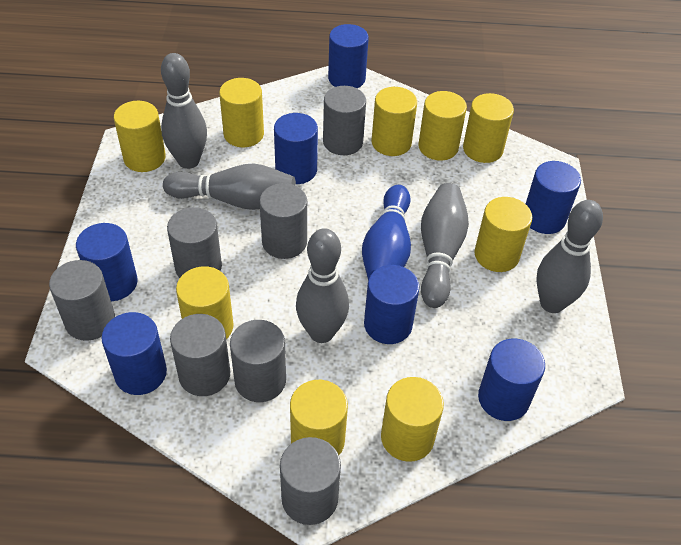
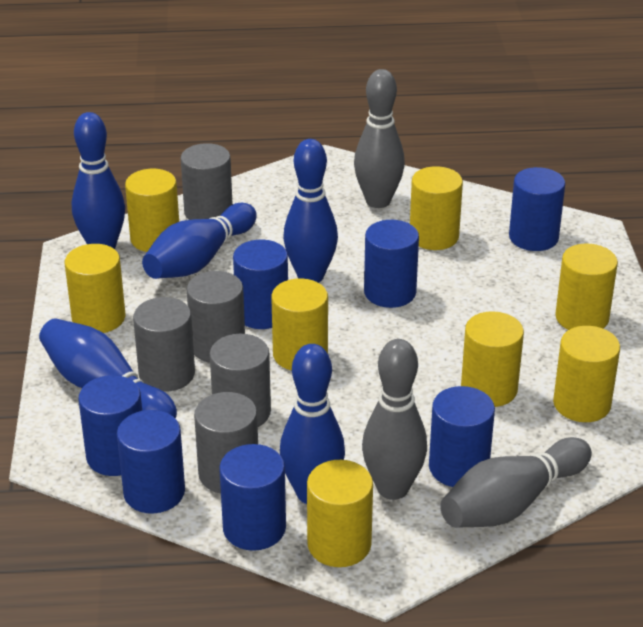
blue bowling pin: [362,185,411,280] = 1 -> [39,318,177,418] [72,112,125,249] [142,203,257,279] [280,344,345,504] [283,139,338,283] = 5
grey bowling pin: [161,53,207,169] [163,164,296,210] [296,228,349,343] [421,183,469,308] [536,200,603,313] = 5 -> [354,69,405,208] [362,339,427,500] [440,437,592,528] = 3
grey cylinder: [49,260,115,341] [167,207,222,278] [170,314,230,396] [230,320,286,402] [259,183,307,259] [280,437,341,525] [323,86,366,155] = 7 -> [133,297,195,392] [181,143,233,220] [187,271,245,363] [194,392,258,493] [210,334,271,427] = 5
yellow cylinder: [114,101,166,172] [176,266,233,339] [219,78,264,147] [290,380,348,455] [372,87,417,156] [381,377,444,462] [418,91,467,161] [463,93,514,163] [474,197,532,272] = 9 -> [65,244,126,333] [125,169,179,252] [271,278,328,370] [307,460,373,567] [410,166,463,250] [461,311,524,407] [553,326,620,422] [555,244,618,330] = 8

